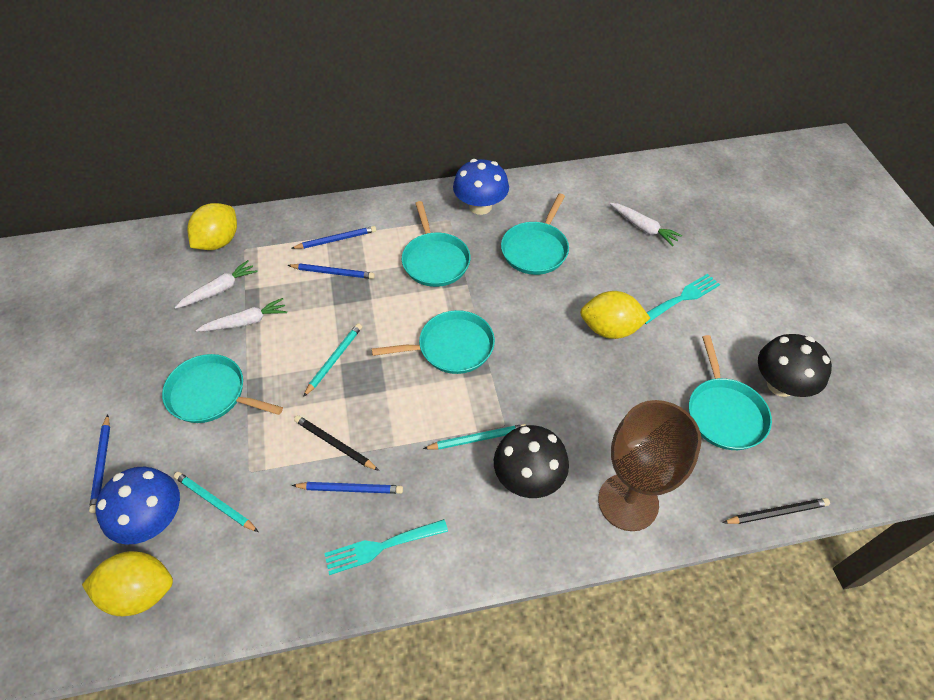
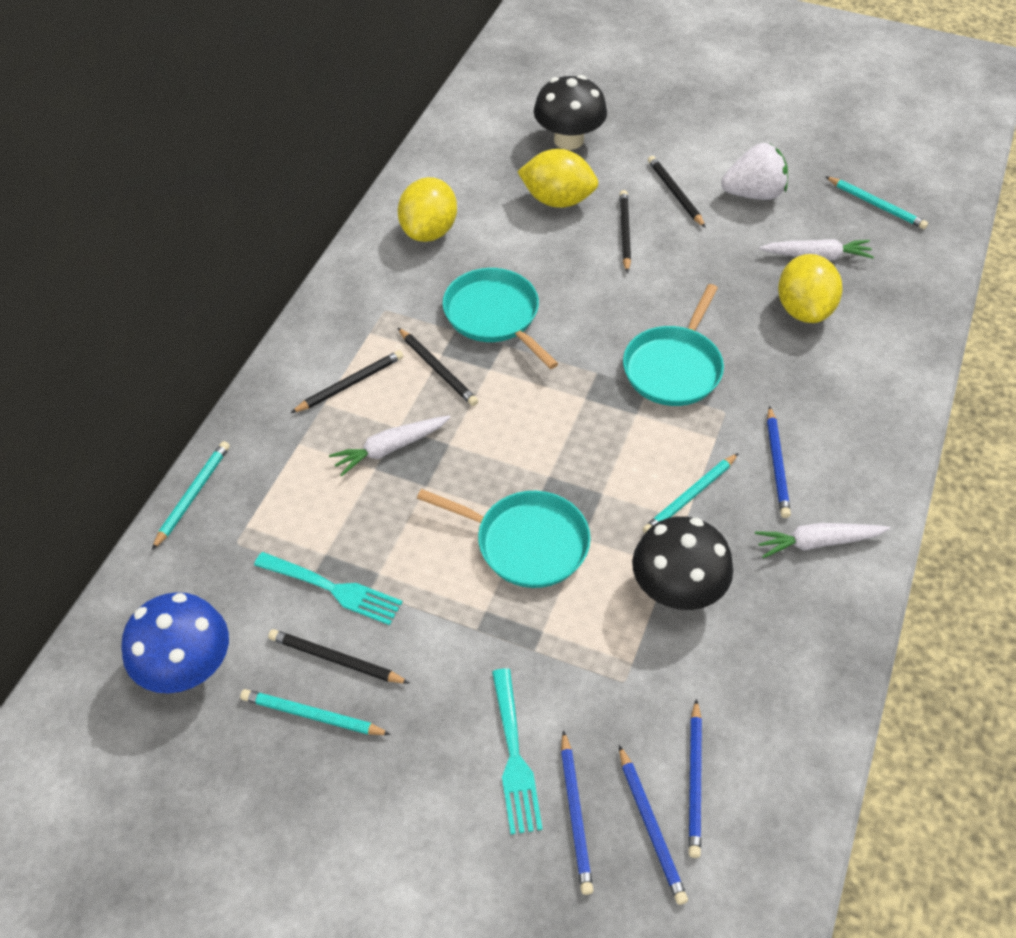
black pencil: [294,415,379,471] [722,498,830,524] = 2 -> [268,629,410,684] [291,350,403,413] [398,328,478,406] [620,190,631,273] [648,156,706,228] = 5
blue mushroom: [95,467,180,545] [453,159,509,215] = 2 -> [121,592,229,693] = 1
brown goblet: [598,400,702,531] = 1 -> none = 0
turquoise pan: [162,354,283,423] [372,310,495,374] [402,201,471,287] [501,194,569,275] [689,335,772,450] = 5 -> [417,489,591,588] [443,268,559,369] [623,284,724,406] = 3
turquoise pencil: [174,472,258,532] [303,323,362,397] [423,424,526,450] = 3 -> [152,441,230,550] [240,689,391,735] [643,453,739,533] [825,176,928,229] = 4
white strawberry: none = 0 -> [721,143,788,200] = 1

